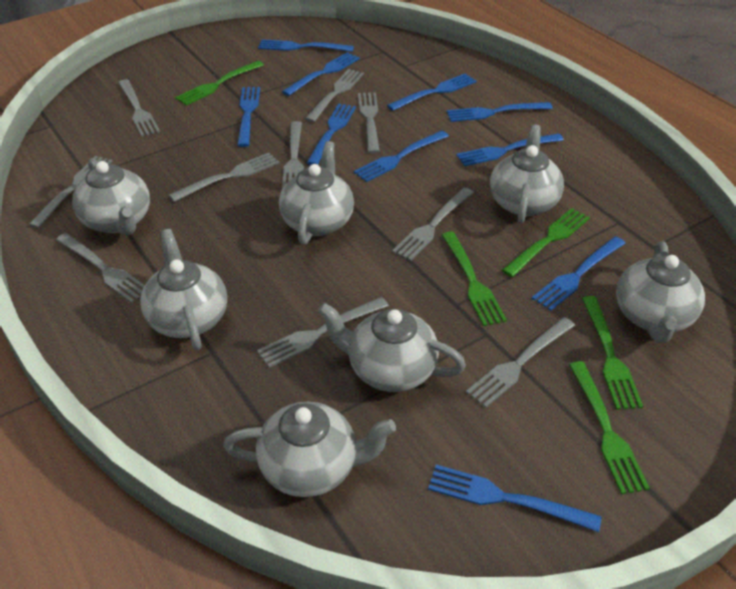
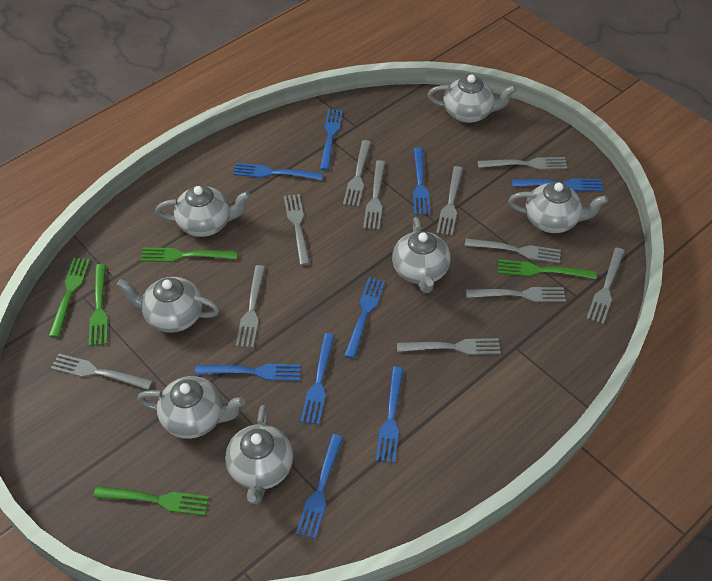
blue fork: [237,87,260,147] [258,39,354,52] [282,52,360,96] [307,104,356,165] [354,131,449,182] [387,73,477,111] [428,464,602,532] [447,102,553,122] [456,133,564,166] [532,236,626,311] = 10 -> [195,364,301,381] [233,163,323,180] [296,434,343,539] [301,333,335,425] [320,109,343,170] [344,277,385,359] [375,367,404,463] [413,147,430,215] [512,178,603,191] = 9
grey fork: [28,156,113,228] [56,233,145,303] [118,79,160,137] [169,153,279,202] [257,297,389,368] [282,121,304,189] [305,69,364,122] [358,92,380,154] [392,187,474,261] [466,317,575,408] = 10 -> [51,354,153,390] [236,265,265,348] [284,194,310,266] [343,140,371,207] [363,160,385,230] [397,338,500,355] [436,166,463,236] [465,238,561,263] [466,287,566,302] [478,157,567,170] [586,247,625,324] = 11

